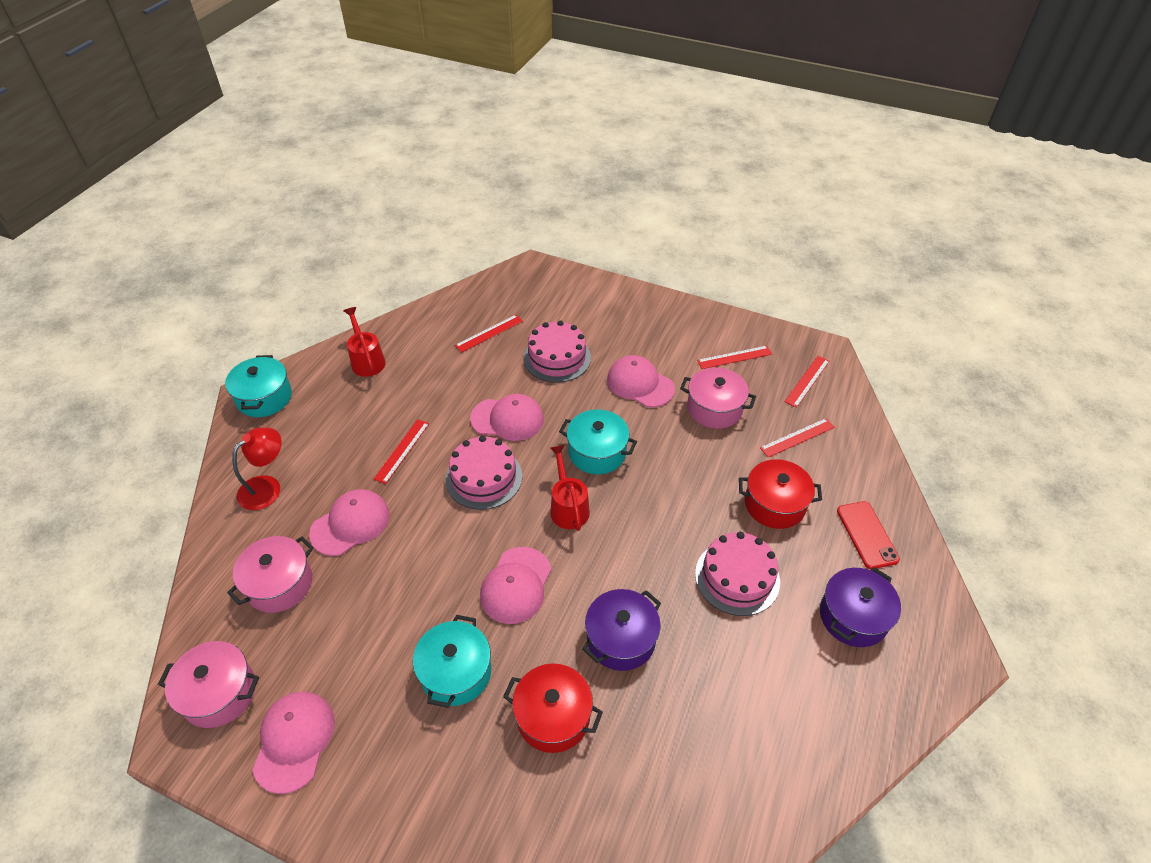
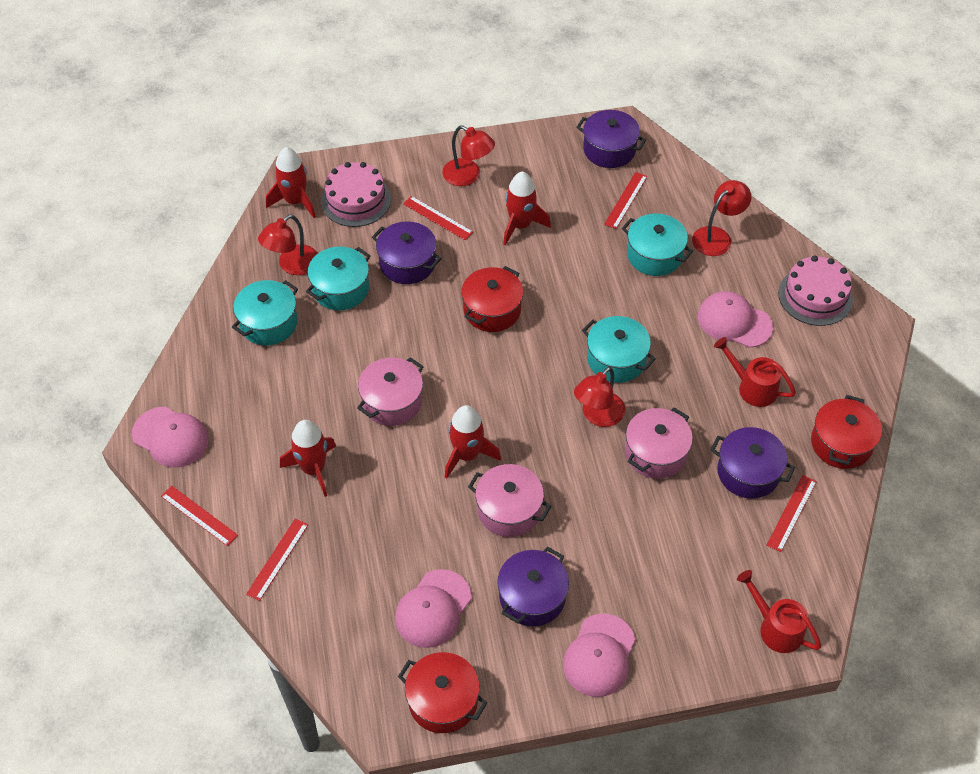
pink cake: [446,436,522,510] [523,320,591,383] [695,532,780,616] = 3 -> [321,162,391,227] [778,256,853,326] = 2
pink cap: [252,692,335,794] [309,489,390,556] [470,394,544,441] [480,547,551,624] [607,355,675,407] = 5 -> [132,407,209,468] [395,569,471,648] [563,614,635,697] [698,291,773,348] = 4
purple pot: [582,589,661,671] [820,567,901,647] = 2 -> [372,221,442,284] [497,547,569,626] [576,110,646,168] [711,427,795,499] = 4
red lamp: [232,427,281,510] = 1 -> [258,214,318,275] [442,125,495,186] [574,367,625,427] [692,180,751,256] = 4
red phone: [837,501,900,569] = 1 -> none = 0
red pot: [503,663,603,753] [739,459,822,529] = 2 -> [398,652,487,733] [461,266,523,332] [811,395,882,469] = 3
red rocket: none = 0 -> [266,147,316,218] [280,420,336,497] [445,405,501,479] [503,171,551,245] = 4
turquoise pot: [225,355,292,417] [413,615,491,708] [559,409,637,474] = 3 -> [232,280,298,345] [306,247,371,310] [582,316,656,383] [622,213,693,276] = 4

